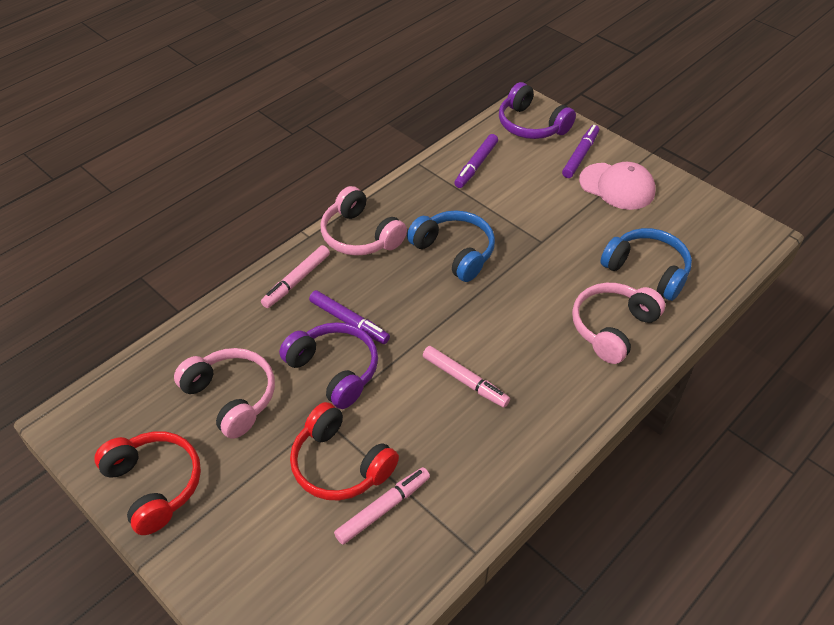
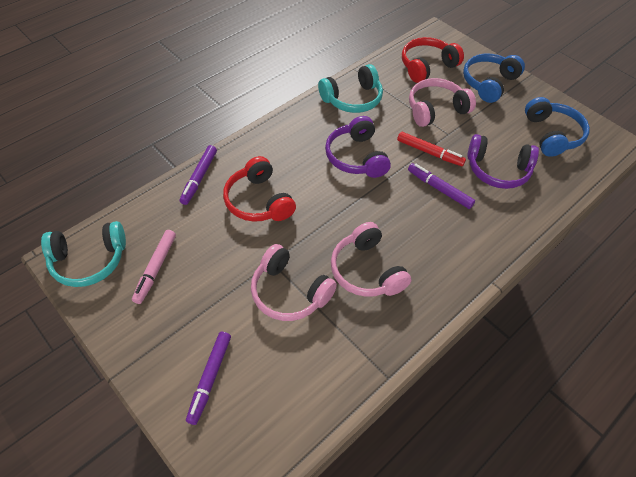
pink cap: [579,162,656,210] = 1 -> none = 0
pink marker: [261,245,330,308] [334,467,430,545] [423,346,510,408] = 3 -> [132,230,176,304] = 1
red marker: none = 0 -> [397,132,466,166] = 1
turquoise headphones: none = 0 -> [41,221,126,287] [318,64,383,113] = 2

